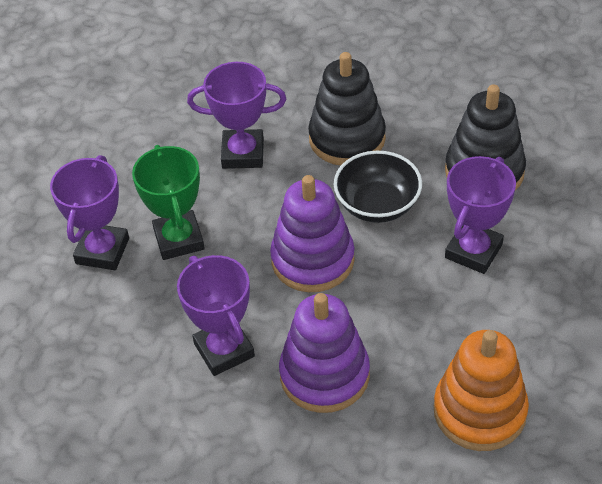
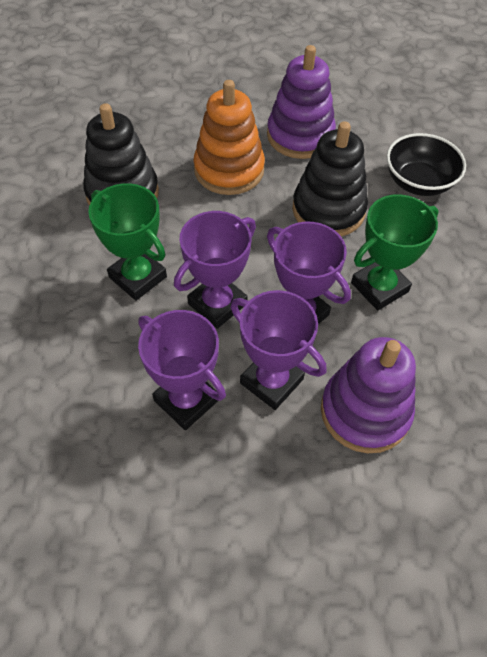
green trophy: [132,145,205,260] = 1 -> [88,183,167,301] [351,194,439,311] = 2

